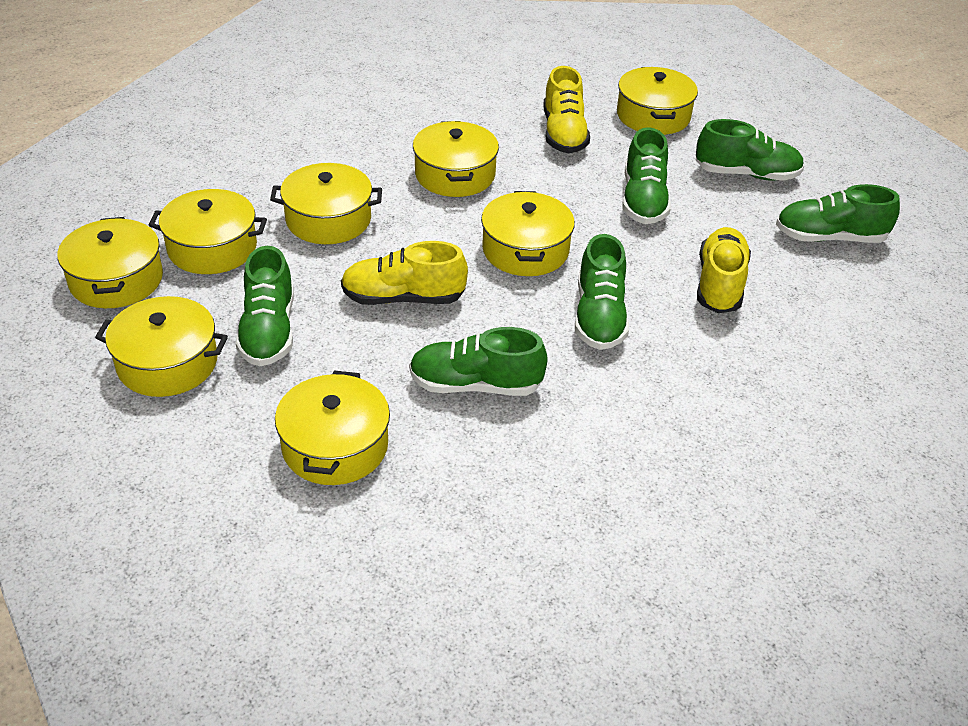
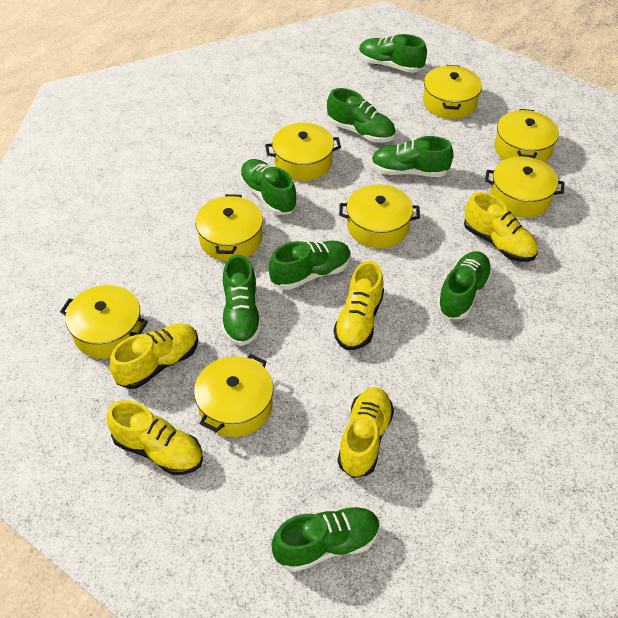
green shoe: [236,246,294,366] [409,327,548,396] [575,234,629,350] [623,127,671,224] [696,119,804,181] [776,184,900,243] = 6 -> [222,254,261,346] [240,159,297,215] [268,241,351,290] [271,506,380,572] [327,88,396,143] [359,34,427,73] [371,136,454,177] [437,251,492,319] = 8
yellow shoe: [341,241,468,305] [543,66,590,153] [697,227,751,313] = 3 -> [107,400,203,475] [110,324,198,389] [334,261,384,350] [338,387,394,478] [464,192,538,262] = 5

